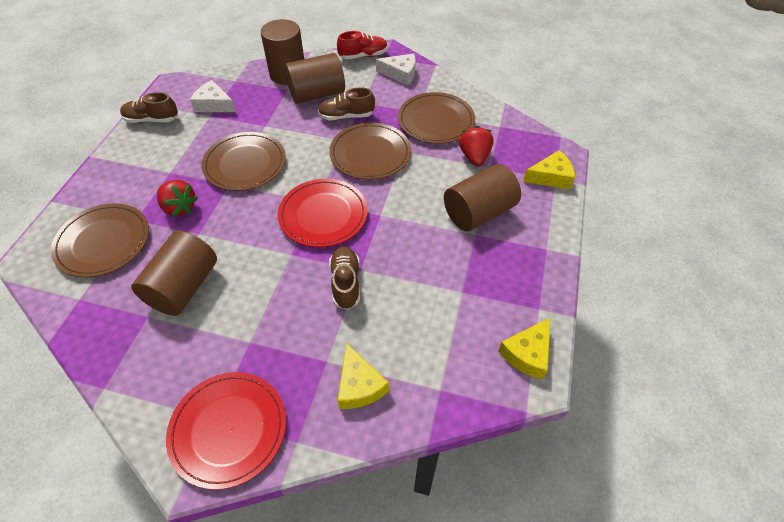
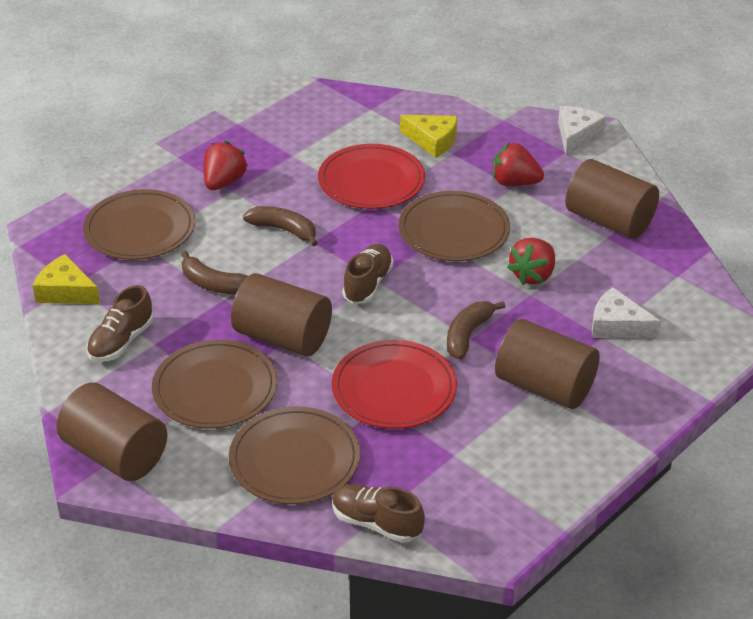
brown banana: none = 0 -> [181,251,248,294] [243,206,318,247] [447,301,506,359] = 3
red shoe: [337,31,388,60] = 1 -> none = 0
red strawberry: [157,180,198,217] [459,126,493,167] = 2 -> [204,141,248,190] [493,142,544,186] [507,238,555,285] = 3
yellow cheese: [338,343,389,409] [498,317,551,380] [523,150,575,190] = 3 -> [33,254,100,304] [400,115,457,158] = 2

